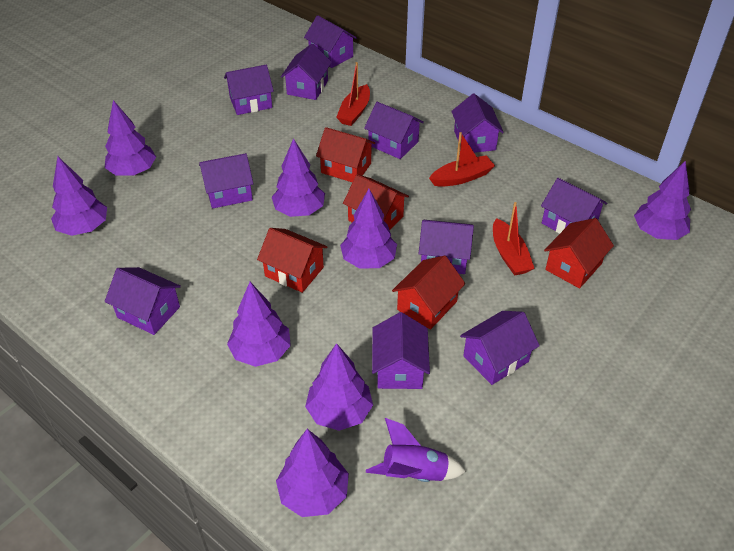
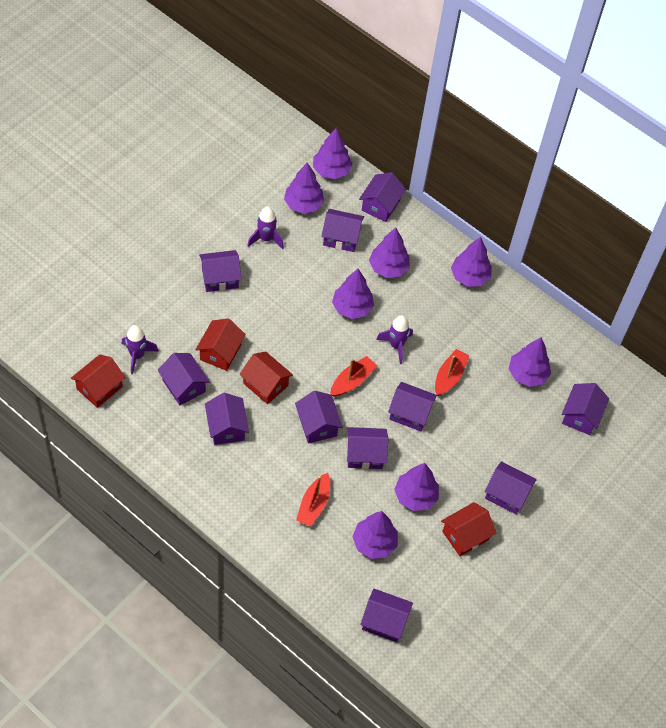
purple rocket: [366,418,466,482] = 1 -> [122,325,159,374] [247,207,284,249] [376,315,413,364] = 3
red house: [257,228,327,293] [316,127,375,182] [343,174,409,230] [392,256,465,329] [544,218,614,288] = 5 -> [71,354,126,408] [195,318,246,371] [239,351,293,404] [441,502,496,556] = 4

